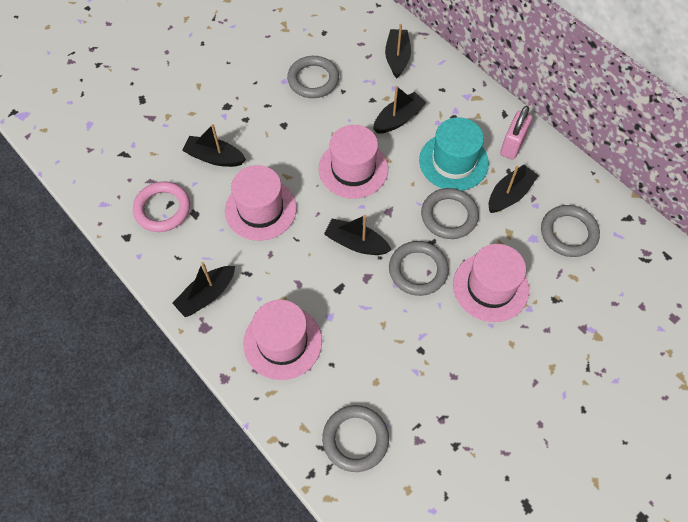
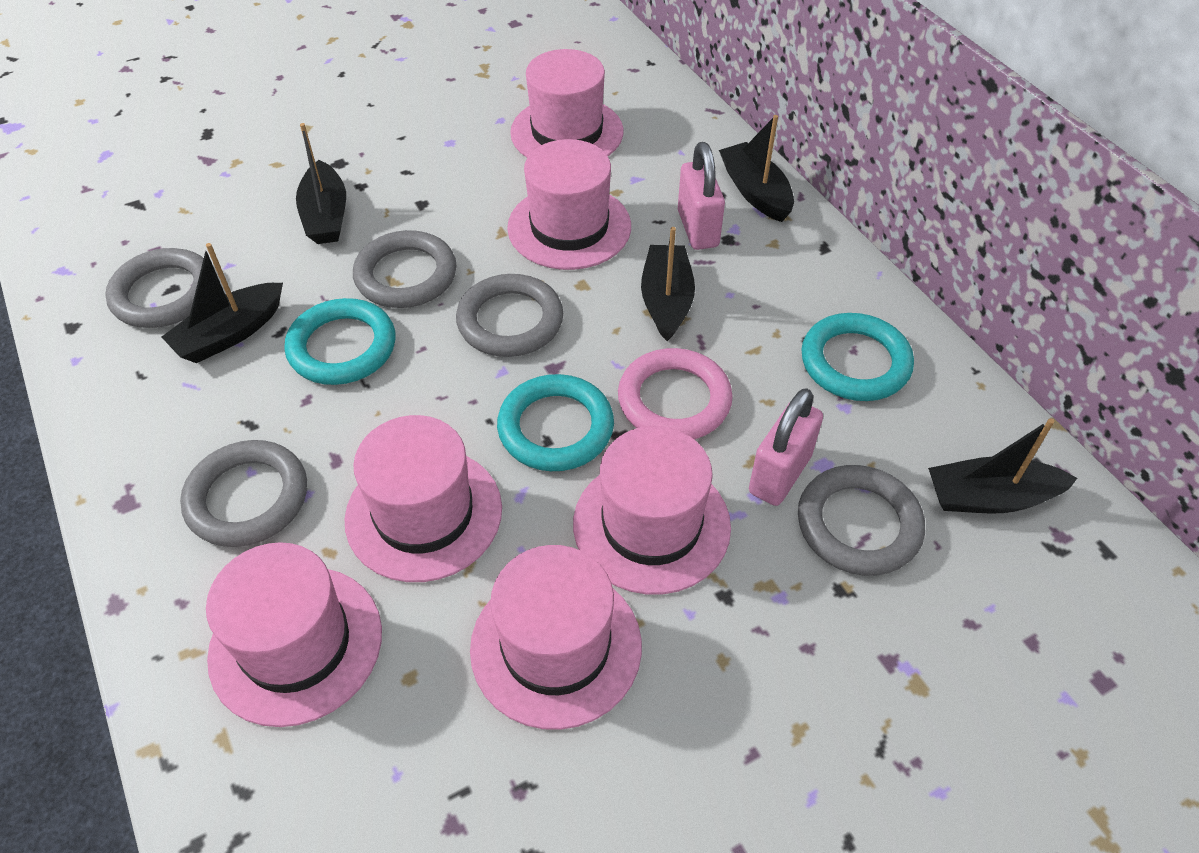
black boat: [172,262,235,317] [182,124,246,167] [324,215,392,255] [373,86,427,134] [385,24,411,78] [489,165,539,213] = 6 -> [162,243,283,363] [296,123,346,244] [641,227,695,341] [719,115,794,222] [928,418,1078,513] = 5
pink hat: [225,165,297,241] [243,300,322,380] [318,125,388,199] [453,244,529,322] = 4 -> [206,542,382,727] [345,415,502,582] [470,545,642,730] [507,139,631,270] [510,49,624,157] [573,426,731,595] = 6
pink padlock: [500,106,532,159] = 1 -> [678,142,725,250] [749,388,823,506] = 2
turquoise hat: [419,117,489,191] = 1 -> none = 0
turquoise ring: none = 0 -> [284,298,396,385] [497,374,614,471] [802,313,914,401] = 3

